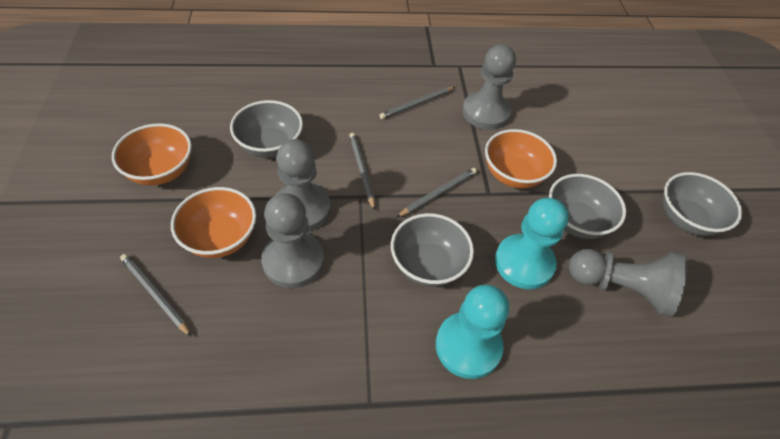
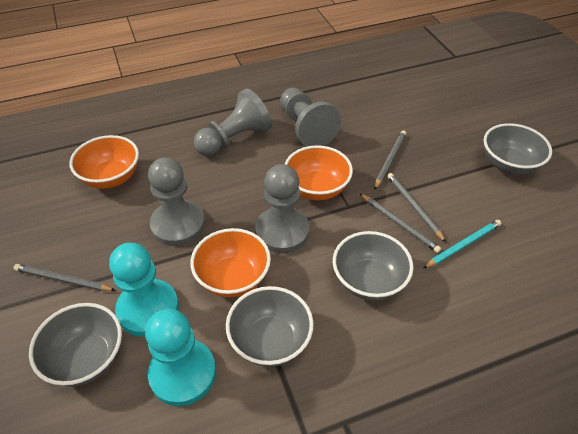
turquoise pencil: none = 0 -> [423,220,501,269] = 1

